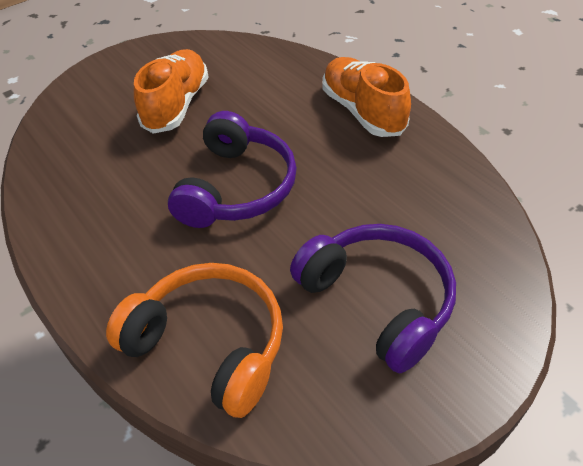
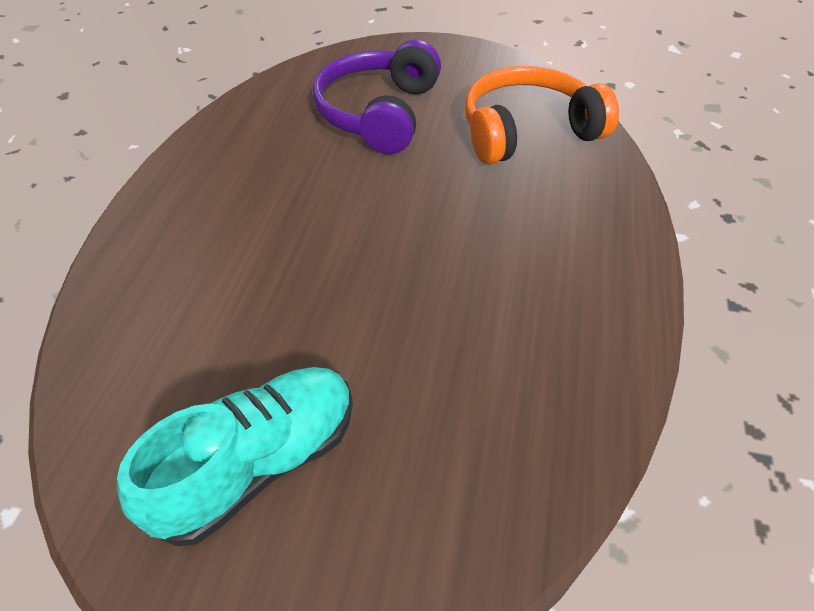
orange shoe: [134,49,209,134] [322,57,411,137] = 2 -> none = 0
purple headphones: [168,111,297,228] [290,224,456,373] = 2 -> [313,40,441,154] = 1
turquoise shoe: none = 0 -> [117,367,353,546] = 1

